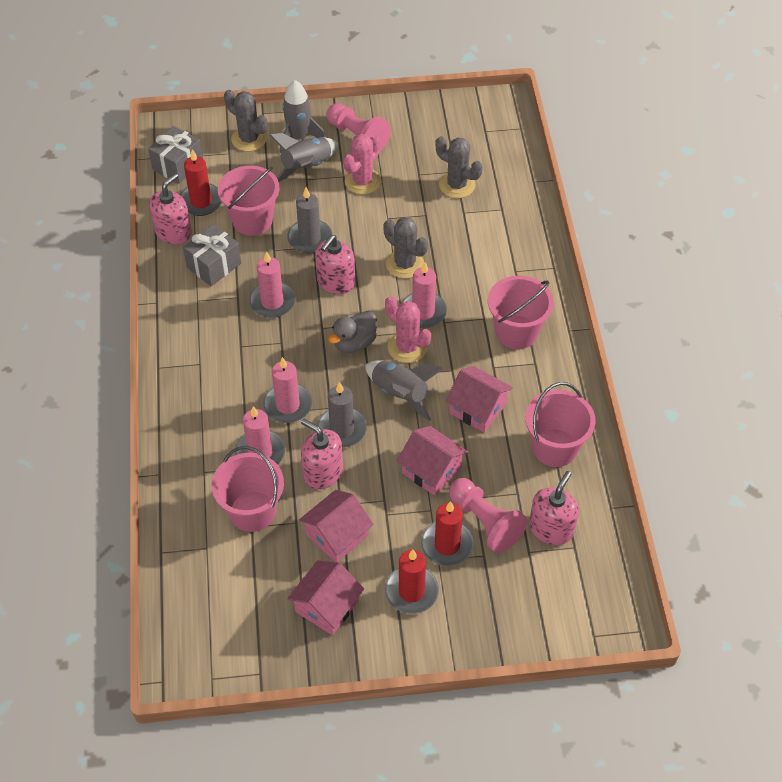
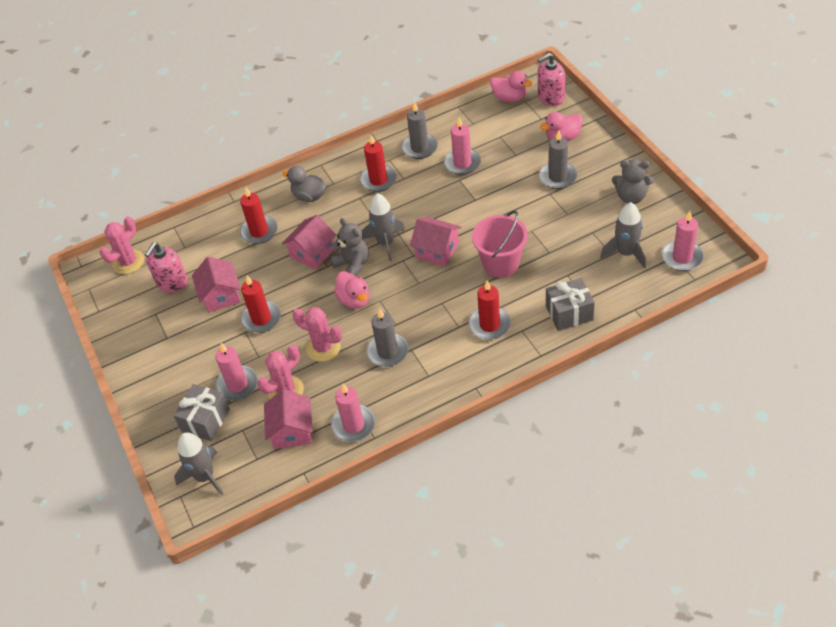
grey cactus: [224,90,267,152] [383,217,428,279] [436,136,483,198] = 3 -> none = 0
grey candle: [287,187,332,253] [317,382,367,448] = 2 -> [366,308,409,367] [402,102,438,159] [539,130,577,189] = 3
grey teddy bear: none = 0 -> [330,218,368,276] [612,159,654,204] = 2
pink bucket: [212,446,284,532] [218,166,279,236] [488,276,554,349] [525,382,596,467] = 4 -> [472,211,528,278] = 1
pink cactus: [343,134,381,194] [385,296,431,363] = 2 -> [100,216,144,274] [257,345,304,399] [292,307,342,362] = 3
pink duck: none = 0 -> [334,271,369,309] [490,71,533,102] [540,112,583,141] = 3
pink pawn: [327,103,391,151] [449,478,527,553] = 2 -> none = 0
pink soap dispenser: [149,173,192,245] [301,419,343,489] [315,235,355,294] [529,471,579,545] = 4 -> [145,242,188,292] [537,53,565,106] = 2
red candle: [180,149,222,216] [385,550,439,614] [421,501,474,566] = 3 -> [240,187,278,244] [240,276,281,333] [360,135,397,192] [469,281,511,339] = 4

